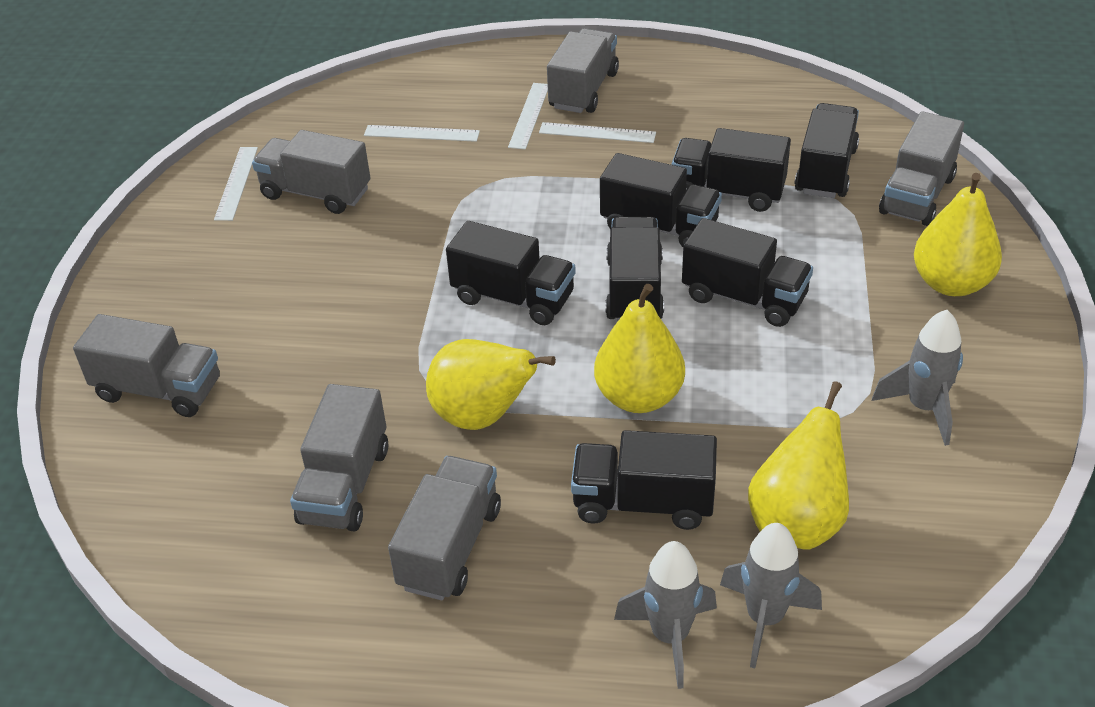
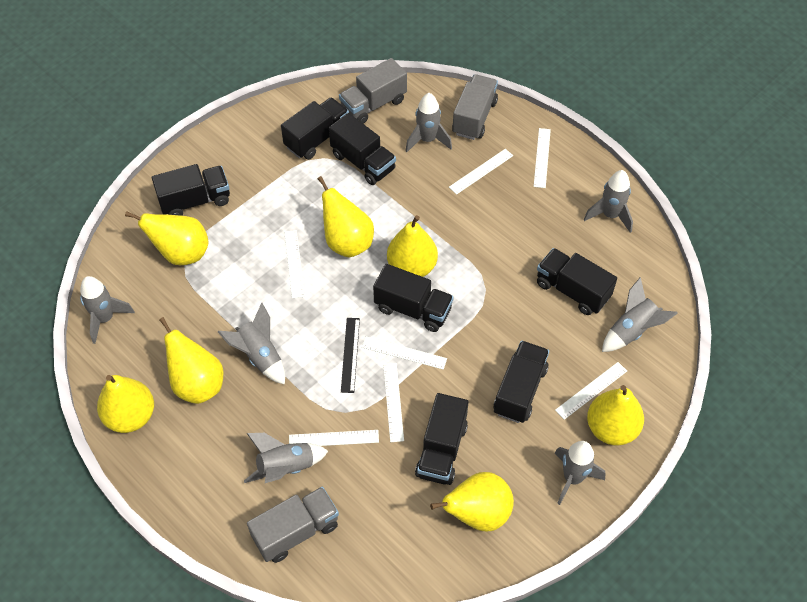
black ruler: none = 0 -> [341,318,360,393] = 1
grey rocket: [614,541,717,689] [720,523,822,668] [872,310,963,446] = 3 -> [80,276,135,344] [218,303,285,385] [244,433,328,483] [405,93,452,152] [554,441,605,505] [584,170,633,233] [602,277,678,352] = 7
grey truck: [73,314,220,417] [252,130,370,214] [290,384,388,531] [388,456,501,600] [547,28,619,113] [879,111,964,226] = 6 -> [247,487,339,563] [339,58,407,124] [452,74,498,140] = 3
white ruler: [214,147,258,221] [364,125,480,142] [508,83,548,150] [539,122,656,143] = 4 -> [284,230,305,298] [289,430,379,446] [362,336,447,370] [383,363,404,442] [449,149,513,195] [534,128,551,188] [555,362,627,420] = 7
yellow pear: [426,339,556,430] [594,284,685,413] [748,381,849,550] [914,173,1002,296] = 4 -> [97,375,154,433] [125,211,209,265] [159,317,223,404] [317,176,374,257] [387,215,438,277] [430,472,514,531] [587,385,644,445] = 7

